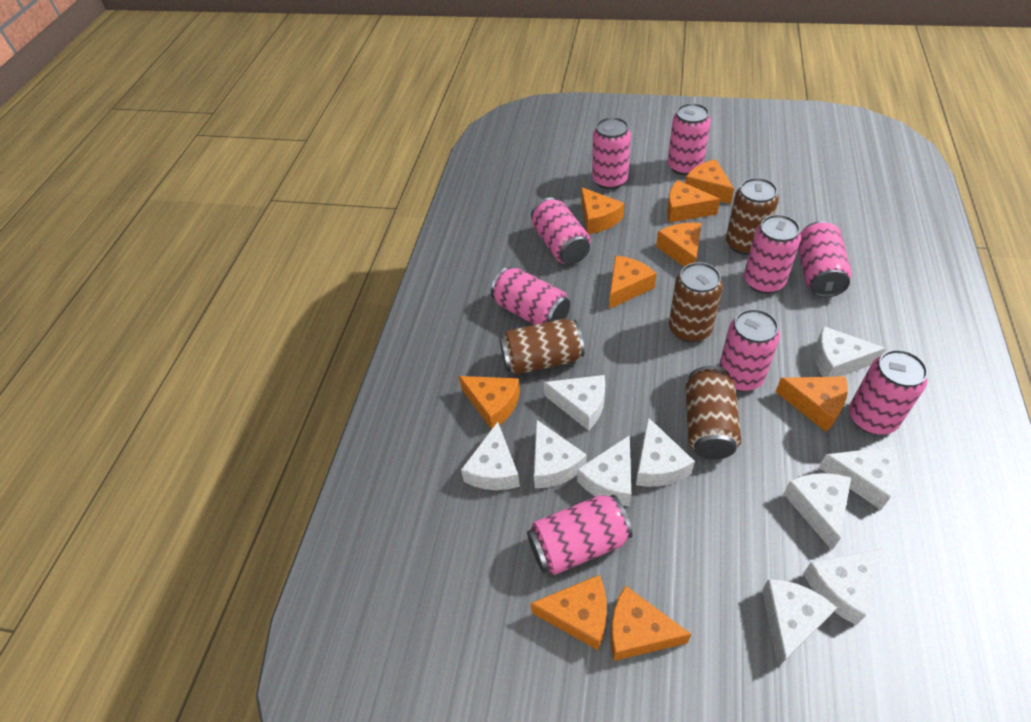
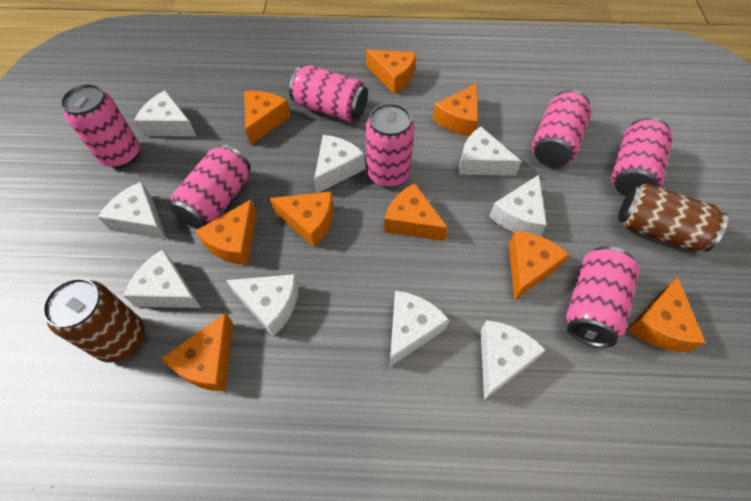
brown can: [499,318,584,375] [669,262,723,342] [685,366,741,459] [726,178,779,255] = 4 -> [42,278,145,363] [618,183,728,252] = 2
pink can: [491,267,570,325] [527,494,633,575] [531,198,591,264] [592,117,631,189] [668,103,711,175] [719,309,780,391] [744,214,801,294] [798,221,852,297] [849,349,928,434] = 9 -> [61,84,140,168] [170,144,251,229] [289,65,368,122] [366,103,415,187] [532,90,591,167] [566,246,639,347] [611,117,673,196] = 7
white cheese: [461,422,520,490] [534,419,587,488] [544,375,605,431] [577,435,631,506] [636,417,695,487] [762,579,837,668] [784,473,851,550] [803,548,883,625] [815,326,886,377] [819,446,900,510] = 10 -> [98,181,167,239] [123,249,201,308] [134,91,197,137] [226,274,299,336] [314,135,365,193] [390,291,450,366] [459,127,521,176] [481,320,546,400] [489,175,547,236] = 9

